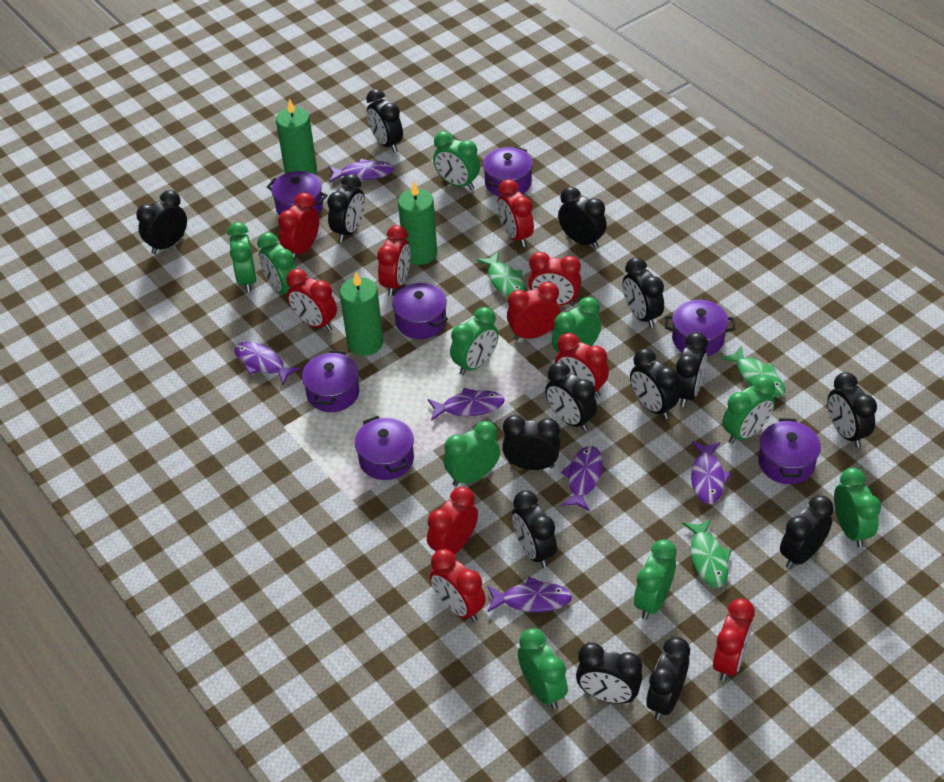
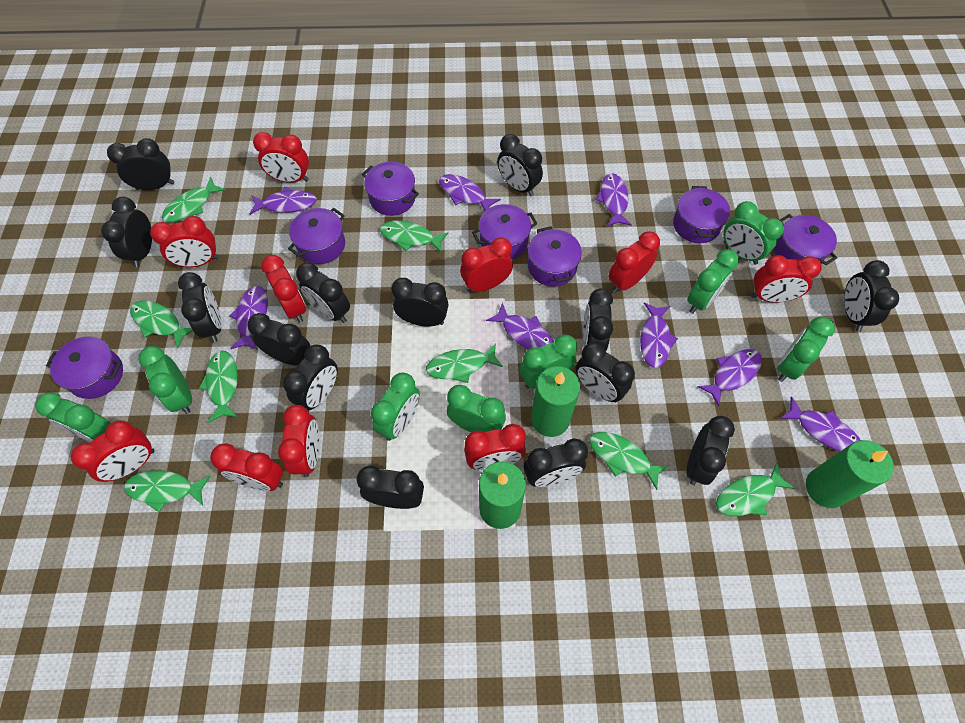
green clock: [227,222,256,293] [257,232,296,294] [433,131,480,190] [443,421,500,486] [450,307,499,375] [518,628,568,709] [552,297,601,353] [634,540,677,620] [722,376,775,444] [834,468,881,548] = 10 -> [35,392,111,442] [138,346,192,414] [371,373,420,441] [446,385,506,433] [520,334,577,389] [687,249,739,314] [723,201,784,265] [777,317,835,382] = 8
green fish: [476,251,525,298] [682,518,731,588] [721,346,785,398] = 3 -> [124,470,210,512] [130,300,193,348] [162,177,226,222] [199,351,238,422] [380,220,449,252] [426,343,503,383] [589,432,669,490] [716,463,795,516] = 8
purple fish: [234,342,301,385] [329,159,394,183] [428,388,505,421] [487,577,572,613] [561,446,603,512] [691,441,731,504] = 6 -> [230,286,268,350] [250,187,317,215] [439,174,501,211] [486,302,554,349] [596,173,631,226] [640,303,678,368] [697,349,762,407] [780,396,860,451] = 8

